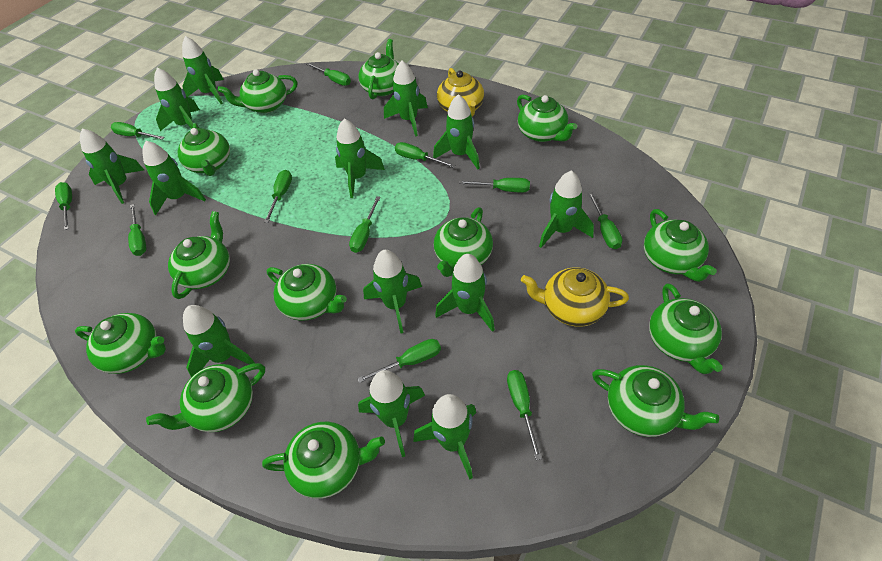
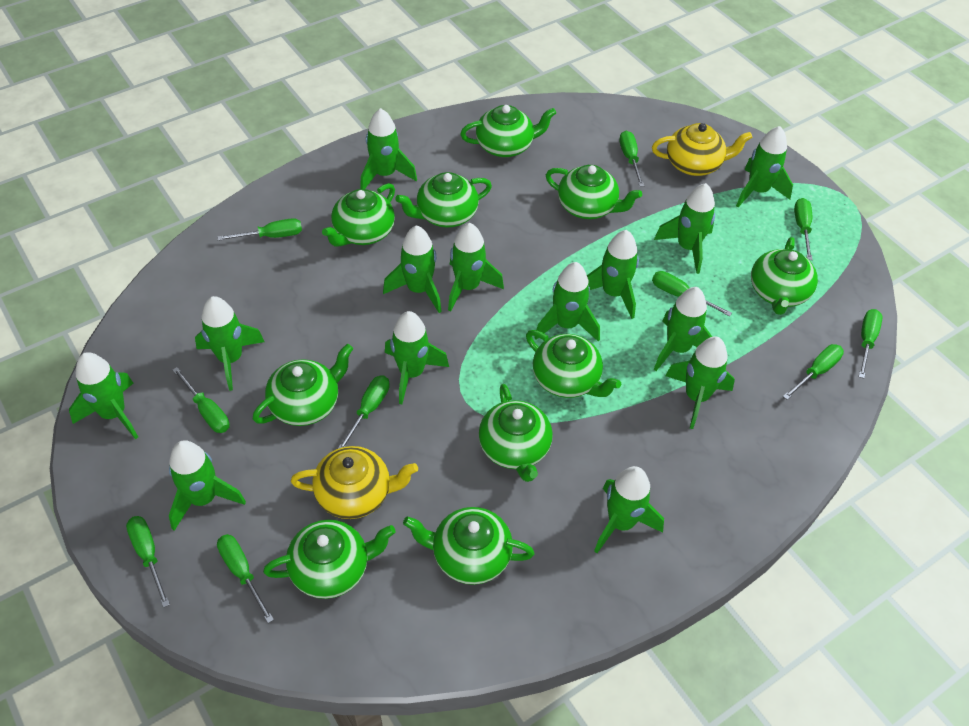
green rocket: [80,128,144,204] [142,141,206,215] [154,68,200,131] [182,36,224,104] [183,305,255,377] [335,118,385,198] [358,370,425,457] [363,250,422,334] [384,61,428,137] [413,394,476,480] [433,94,480,169] [435,254,495,332] [539,170,594,248] = 13 -> [69,352,138,439] [169,440,246,531] [195,296,265,391] [360,108,417,189] [383,225,442,313] [385,311,449,404] [448,223,504,312] [534,262,600,342] [587,230,639,319] [594,466,664,553] [654,183,715,274] [654,287,712,371] [665,336,735,429] [736,126,793,207] = 14
green screwdriver: [55,182,72,230] [111,122,164,140] [128,204,146,256] [264,170,292,223] [306,63,351,86] [349,196,381,253] [357,339,441,383] [395,142,455,168] [459,178,530,192] [507,370,542,460] [588,192,622,249] = 11 -> [126,516,170,608] [172,367,230,433] [217,218,302,241] [217,534,274,623] [338,376,390,449] [619,131,644,187] [652,271,732,316] [783,344,844,400] [794,198,812,260] [859,309,883,378] = 10
green teapot: [75,313,166,374] [146,363,265,432] [168,211,230,299] [178,123,230,176] [218,69,297,113] [262,422,385,499] [267,264,347,321] [359,39,399,99] [434,207,493,277] [517,95,577,142] [592,365,719,437] [644,209,717,282] [649,283,723,374] = 13 -> [253,344,353,426] [263,520,396,599] [322,183,395,247] [395,172,492,227] [403,507,535,585] [460,105,556,157] [479,384,553,482] [526,330,621,398] [546,165,642,219] [751,237,818,315] = 10

